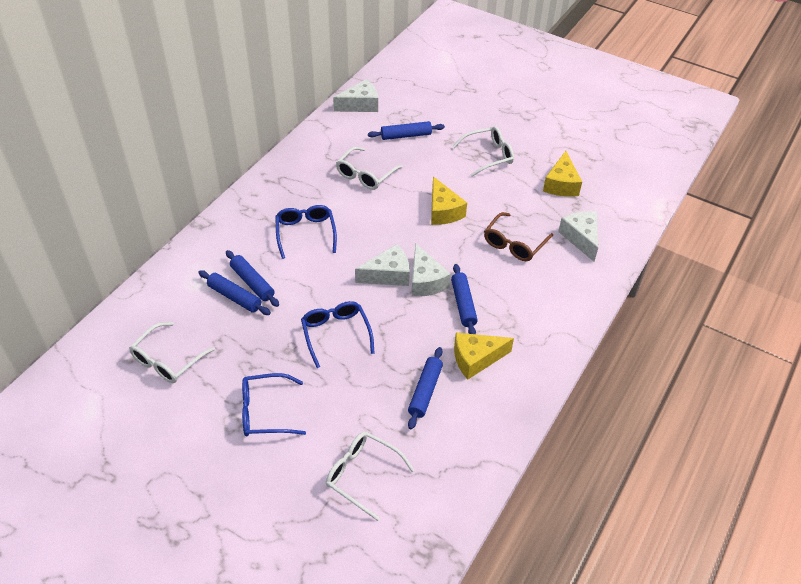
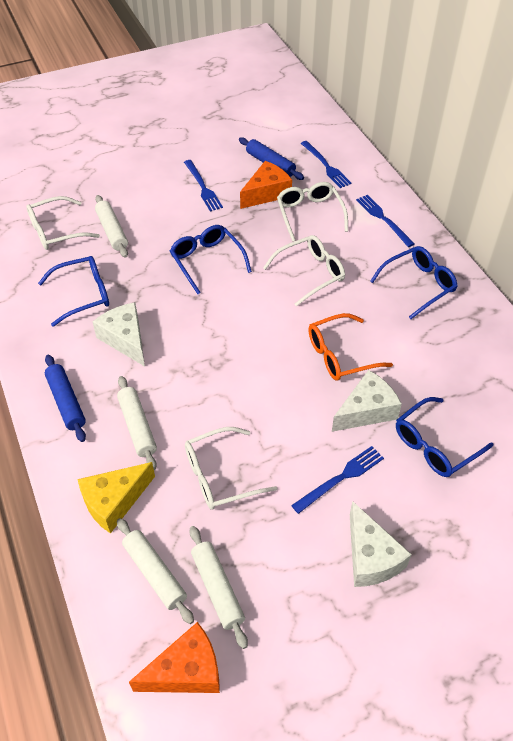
blue fork: none = 0 -> [184,160,223,212] [291,446,384,514] [301,141,352,188] [356,195,415,247] = 4
blue glasses: [242,373,306,436] [275,205,337,259] [301,301,375,368] = 3 -> [38,256,109,327] [170,225,252,294] [370,246,458,319] [396,397,493,477] = 4
blue rolling pin: [198,270,271,315] [226,250,279,307] [368,121,445,140] [408,347,443,429] [451,264,478,334] = 5 -> [45,355,86,442] [239,137,304,180] = 2
brown glasses: [484,212,553,261] = 1 -> none = 0
orange cheese: none = 0 -> [129,622,220,693] [240,161,292,209] = 2
orange glasses: none = 0 -> [308,313,393,381] = 1
white cheese: [333,79,378,112] [355,244,410,286] [411,243,451,297] [558,211,598,262] = 4 -> [93,302,145,366] [332,370,402,432] [350,501,412,587] = 3
white rolling pin: none = 0 -> [95,195,128,258] [117,376,157,470] [117,518,194,624] [190,526,248,649] = 4
yellow cheese: [431,176,467,225] [454,333,514,380] [543,151,582,197] = 3 -> [77,462,155,534] = 1

